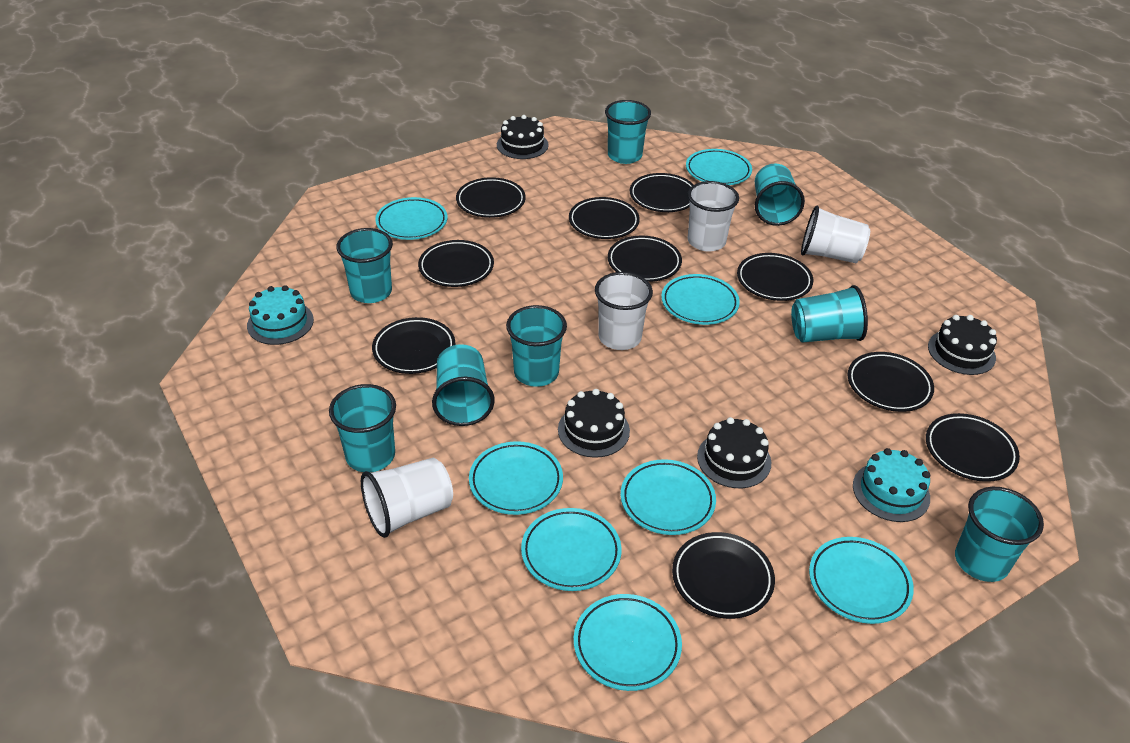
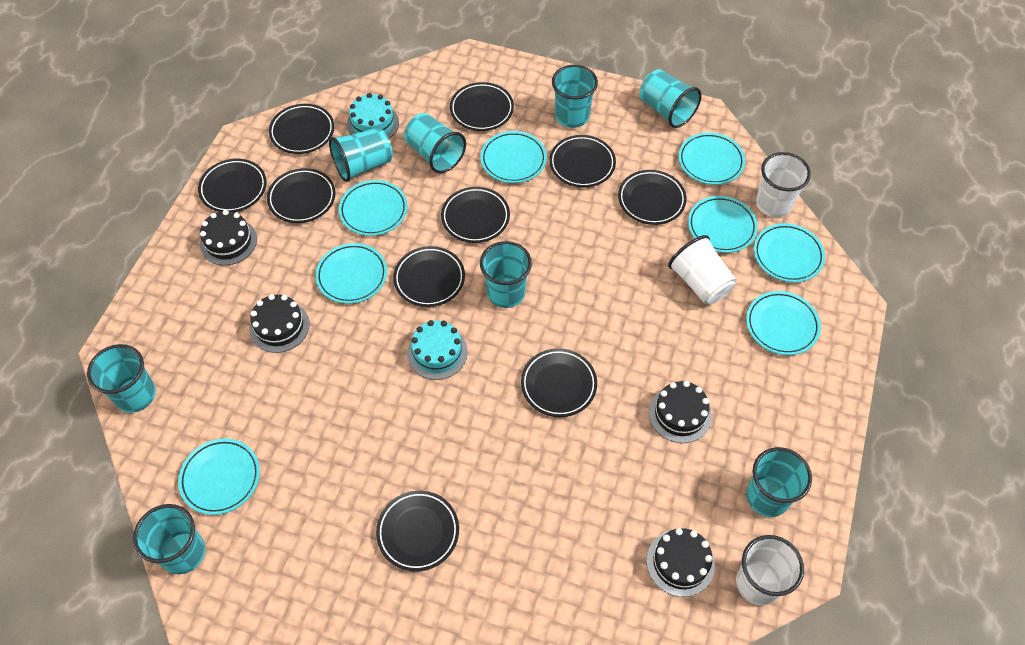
white cup: [361,458,453,538] [595,272,653,350] [688,181,739,252] [801,206,870,263] = 4 -> [668,235,737,304] [736,535,804,606] [756,152,811,217] = 3

